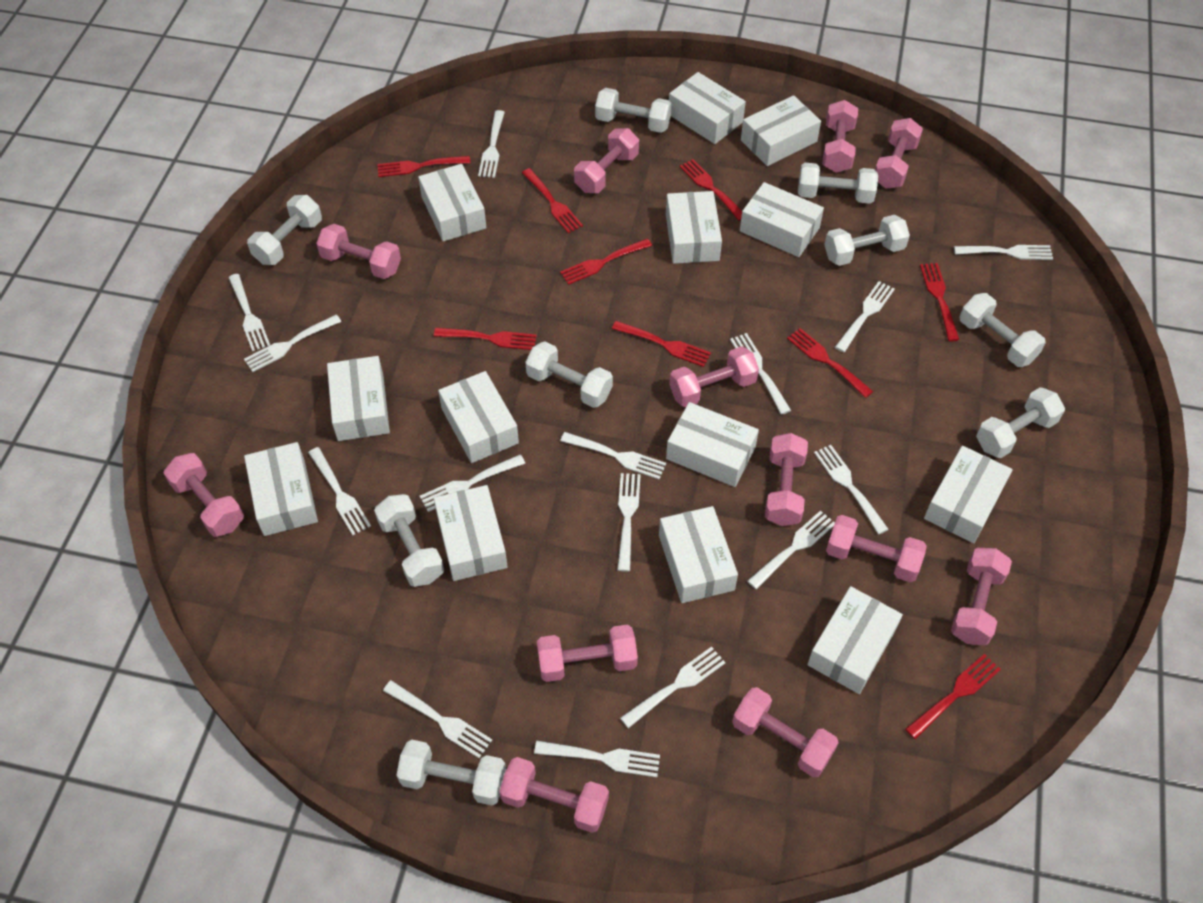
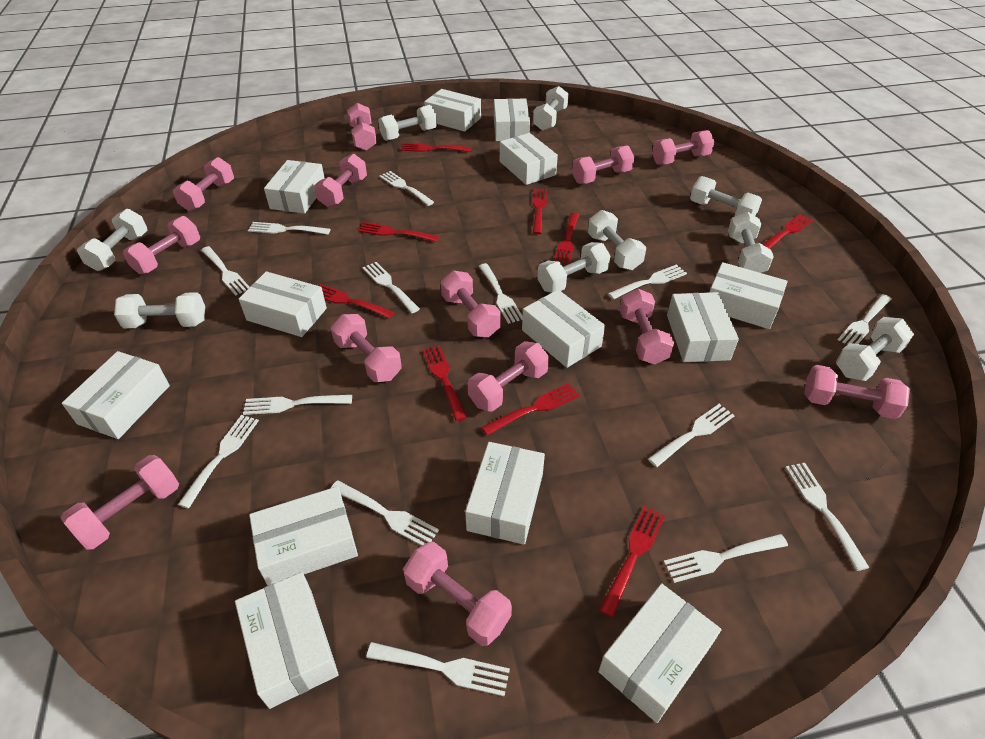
pink dumbbell: [164,453,244,537] [316,224,401,279] [499,757,609,833] [537,625,638,682] [574,128,639,193] [669,346,759,407] [732,687,839,777] [765,433,808,526] [822,100,858,173] [826,515,927,582] [875,118,923,189] [951,548,1012,645] = 12 -> [61,455,179,550] [123,216,200,274] [173,157,234,211] [314,154,367,207] [331,314,402,382] [347,103,377,151] [403,542,512,646] [441,270,501,337] [468,341,549,412] [572,145,634,184] [620,288,674,364] [652,130,715,165] [804,365,910,419] = 13
white fork: [228,274,270,351] [244,314,342,372] [308,447,371,535] [383,680,492,758] [420,454,525,512] [478,110,505,178] [534,741,660,777] [560,432,666,479] [617,473,641,572] [620,647,726,728] [730,333,791,415] [747,510,835,589] [814,445,889,534] [835,281,895,352] [954,245,1053,260] = 15 -> [178,415,259,509] [201,246,250,296] [243,395,352,415] [248,222,330,235] [331,480,439,546] [362,262,420,313] [366,642,510,696] [379,171,434,206] [479,263,522,324] [608,264,687,300] [648,404,735,467] [664,534,788,583] [785,463,869,571] [838,294,892,345] = 14

